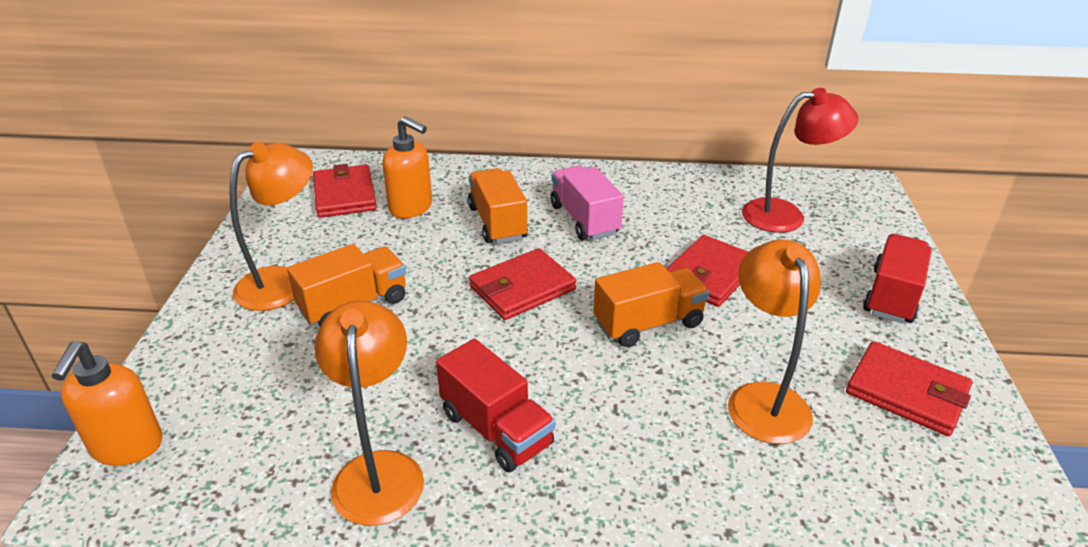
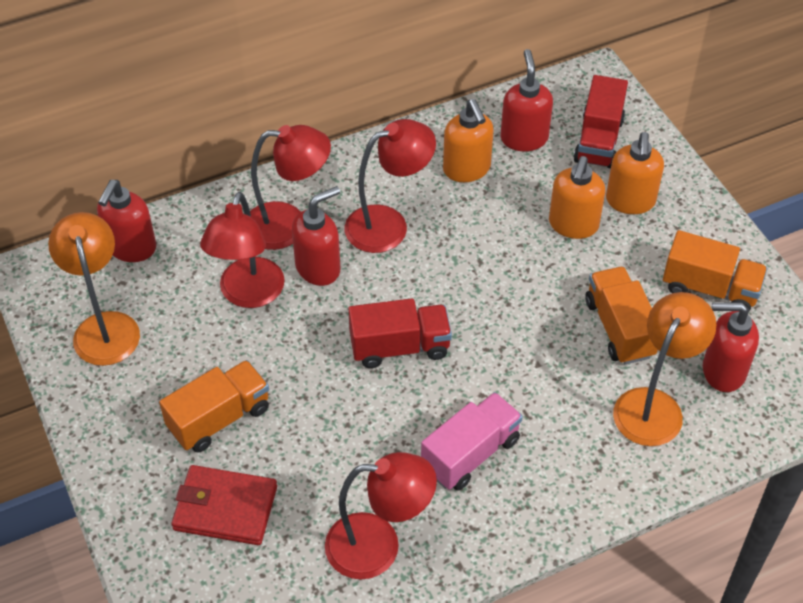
orange lamp: [229,142,313,311] [314,300,424,526] [728,240,821,444] = 3 -> [48,212,140,366] [613,292,716,446] = 2
orange soap dispenser: [51,341,162,466] [382,116,432,218] = 2 -> [443,99,493,182] [549,156,605,239] [606,132,664,214] = 3
red lamp: [742,88,858,233] = 1 -> [200,192,285,308] [250,125,331,250] [325,452,437,579] [344,119,436,253] = 4
red soap dispenser: none = 0 -> [97,180,156,262] [292,186,341,286] [501,49,553,151] [703,302,759,392] = 4
red wallet: [313,164,377,218] [469,248,577,320] [666,235,748,307] [846,341,972,436] = 4 -> [171,465,277,545] = 1

